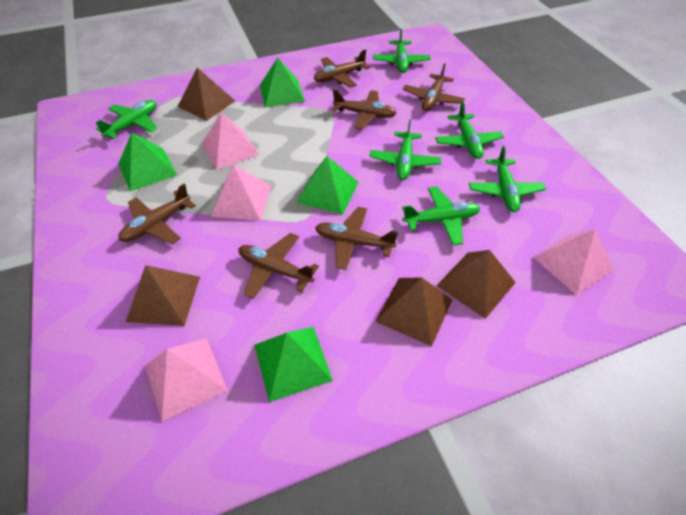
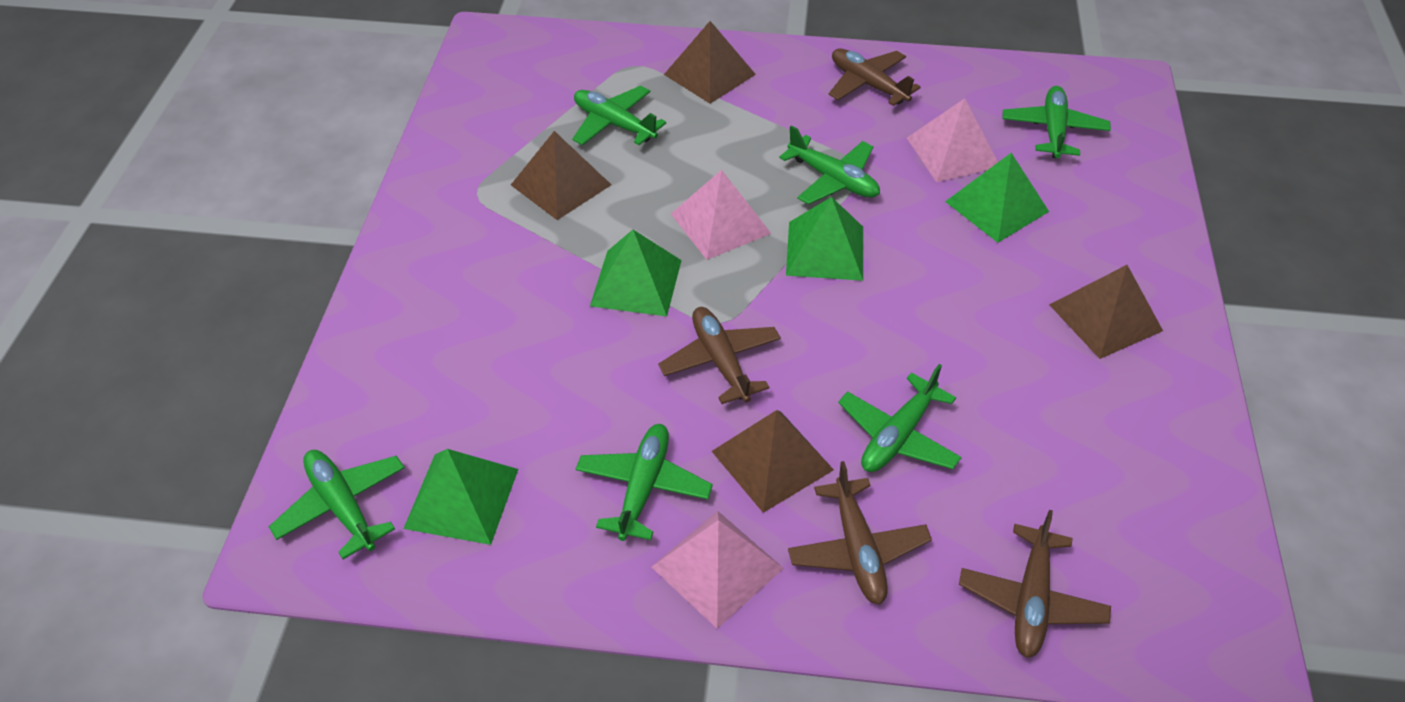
brown plane: [119,184,196,244] [239,233,319,299] [314,49,370,88] [315,207,398,270] [332,89,397,129] [403,63,465,111] = 6 -> [658,307,781,404] [788,461,932,605] [829,48,921,106] [959,510,1111,658] = 4
pink pyramid: [145,338,228,422] [202,113,259,170] [211,164,271,221] [533,229,614,295] = 4 -> [652,511,784,629] [671,170,771,260] [907,98,998,182] = 3

